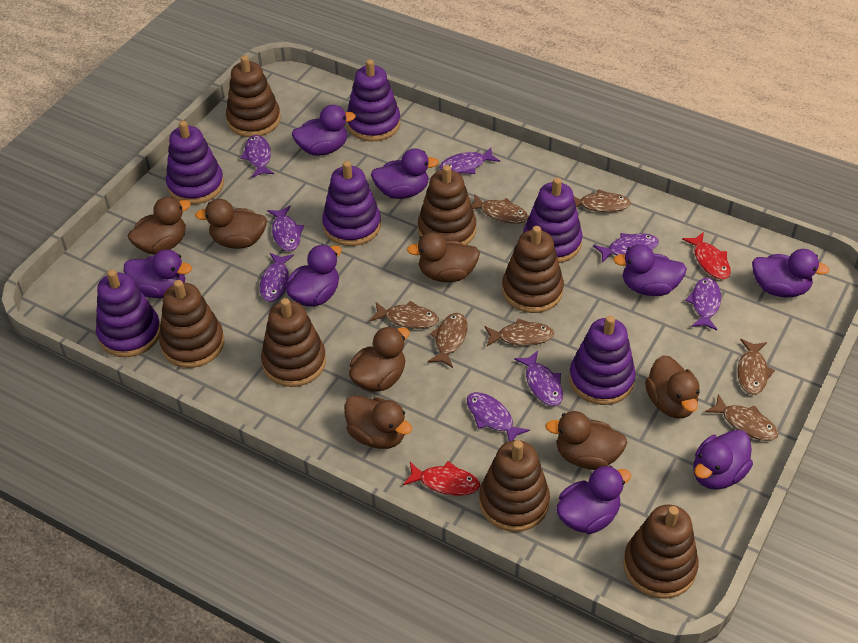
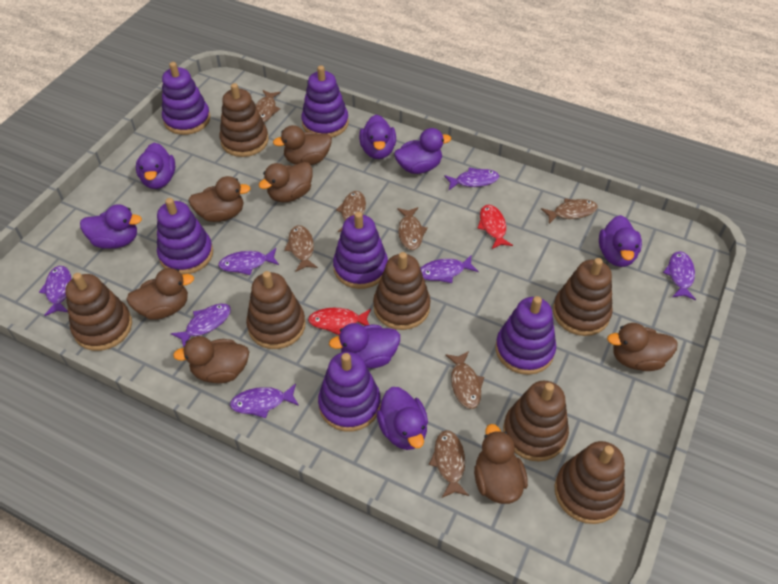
purple duck: [124,249,192,298] [286,244,342,307] [292,105,356,156] [371,148,439,199] [556,466,632,534] [613,244,687,296] [694,430,753,490] [752,249,830,298] = 8 -> [80,204,142,249] [136,143,175,189] [329,323,400,368] [359,115,396,159] [376,387,428,450] [394,128,451,174] [599,215,642,267] = 7
purple fish: [240,135,274,178] [260,253,294,302] [267,206,304,251] [439,147,500,174] [467,392,530,441] [514,351,563,406] [593,233,659,263] [685,277,721,330] = 8 -> [39,266,71,316] [171,304,231,347] [218,248,279,275] [230,383,299,418] [420,255,479,283] [444,167,499,190] [663,251,696,300] = 7

